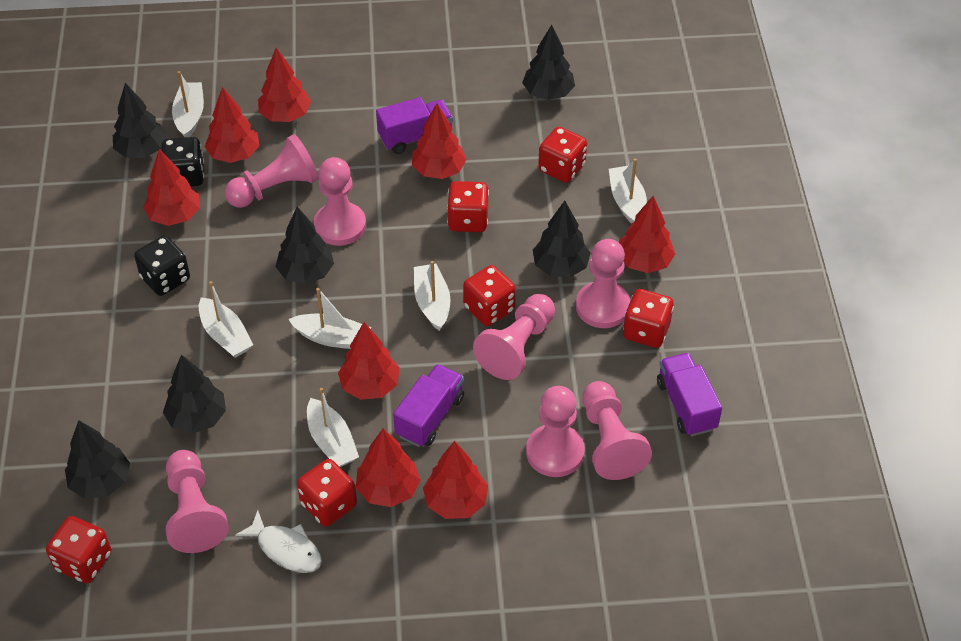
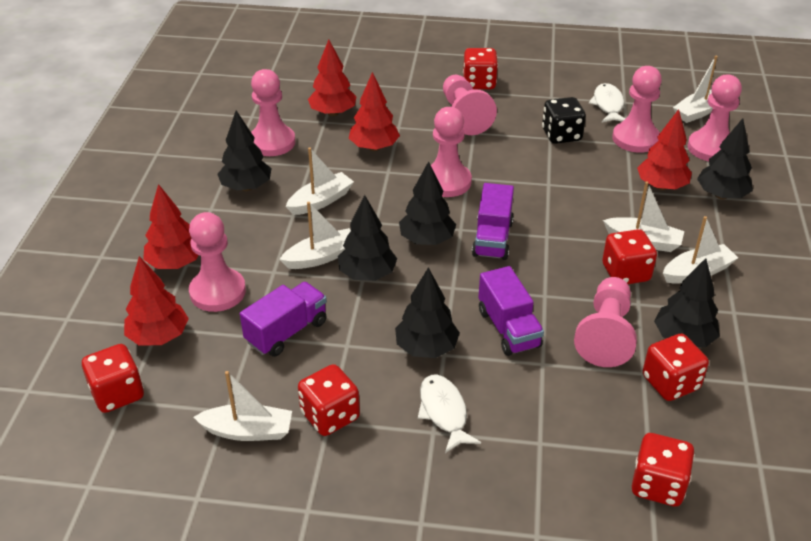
black dice: [134,236,190,296] [161,137,204,186] = 2 -> [542,97,586,144] = 1
red tree: [143,149,200,226] [205,87,260,163] [258,47,311,122] [338,322,400,400] [356,428,421,507] [412,103,467,179] [423,441,488,519] [619,196,675,273] = 8 -> [124,256,189,346] [143,184,198,269] [308,39,357,116] [349,72,400,151] [637,109,692,190] = 5
white fish: [235,510,322,573] = 1 -> [418,375,481,453] [589,83,625,122] = 2

